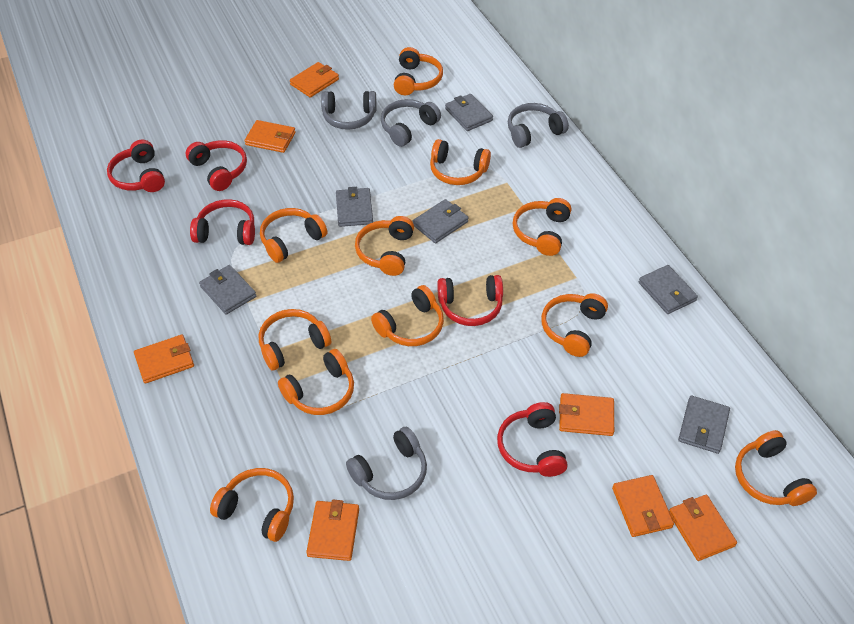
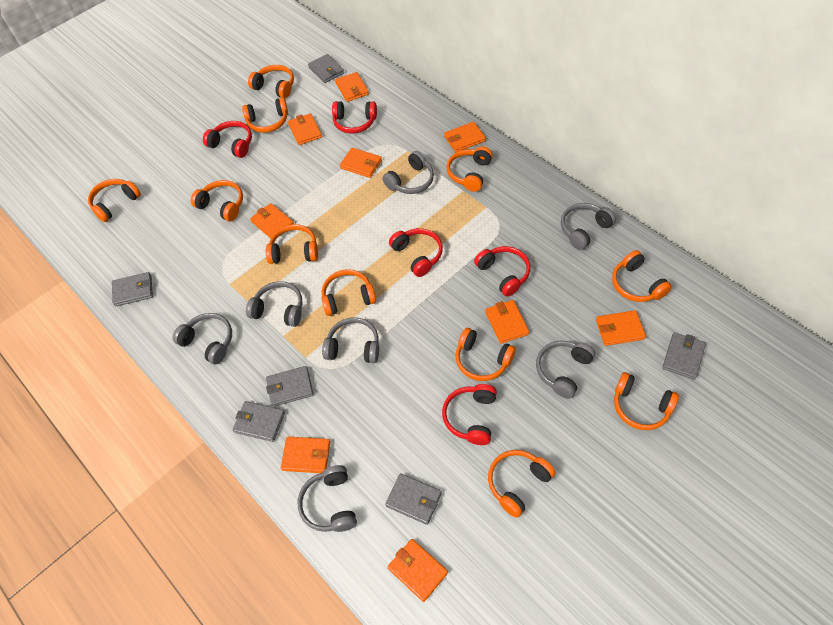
grey headphones: [321,91,376,130] [346,427,427,500] [381,99,441,147] [508,103,569,148] = 4 -> [172,313,232,364] [246,281,303,327] [298,465,357,532] [322,317,379,363] [383,151,434,194] [536,341,595,399] [561,203,616,250] = 7
orange wallet: [134,335,194,384] [245,120,296,153] [290,62,339,98] [306,500,359,561] [559,393,614,436] [612,475,674,537] [669,495,737,561] = 7 -> [250,203,294,238] [281,437,330,473] [288,113,322,145] [335,72,369,102] [340,148,382,178] [387,539,448,602] [444,122,486,152] [485,300,529,344] [596,310,646,346] = 9

